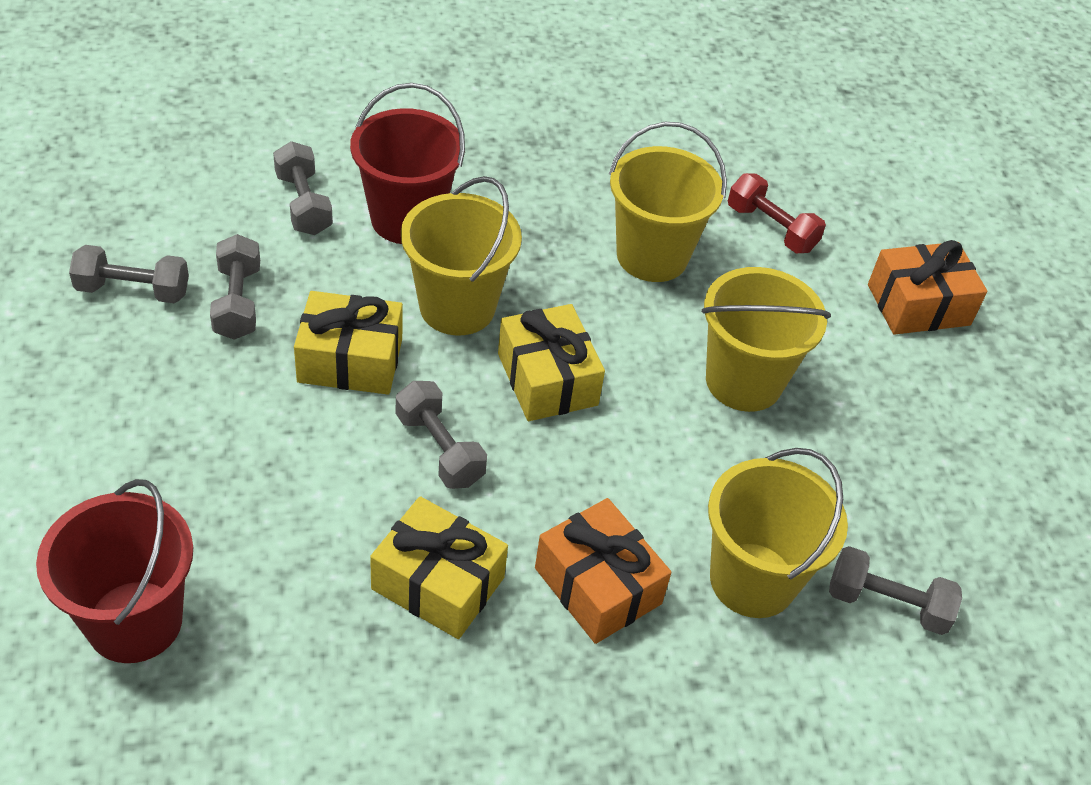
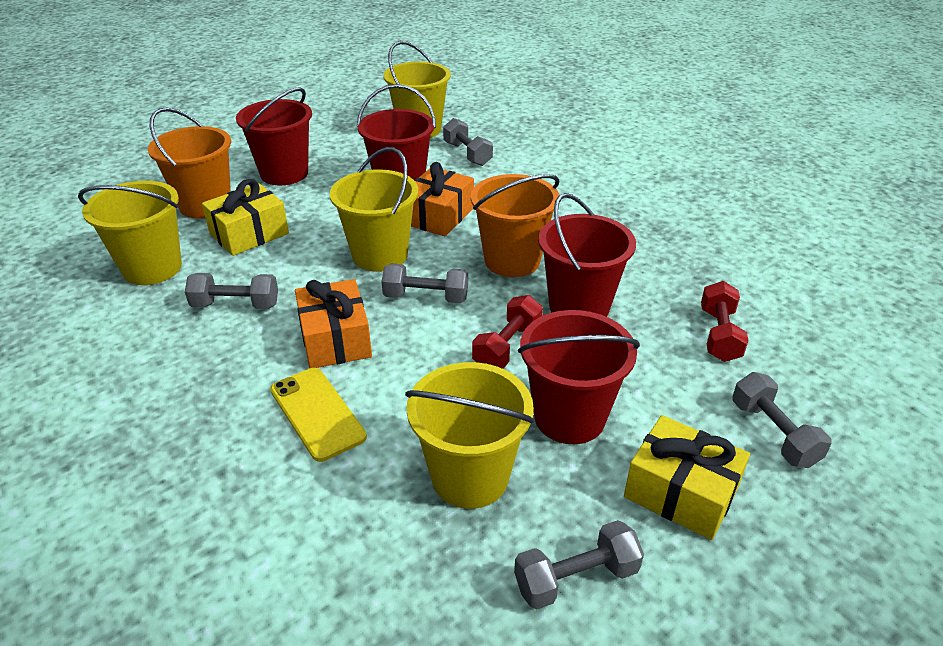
orange bucket: none = 0 -> [148,108,231,219] [470,174,559,277] = 2
red bucket: [36,479,193,663] [350,83,465,244] = 2 -> [236,87,312,185] [357,84,436,180] [518,310,640,444] [538,193,636,317] = 4
red dumbbell: [728,173,826,253] = 1 -> [472,295,543,369] [701,281,749,362] = 2
yellow gift: [294,291,403,395] [370,496,508,639] [498,304,605,421] = 3 -> [202,179,289,256] [624,415,750,540] = 2
yellow phone: none = 0 -> [270,368,367,462] = 1

